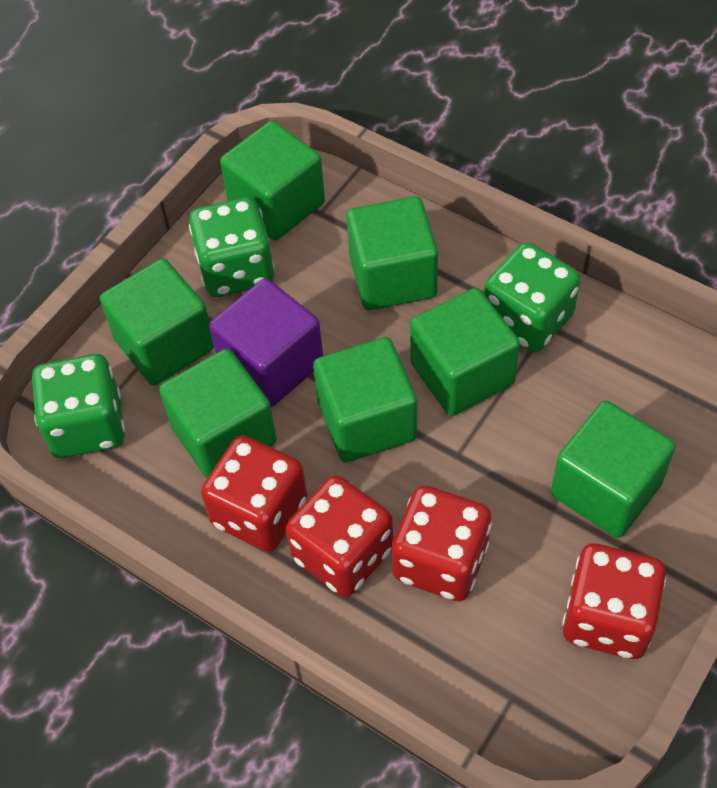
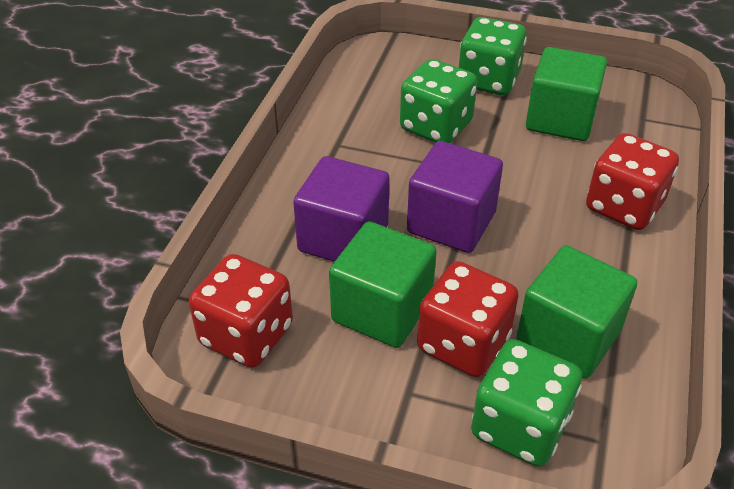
green cube: [100,258,214,385] [159,349,276,478] [220,121,325,240] [313,337,417,462] [347,196,438,310] [410,288,520,416] [551,401,676,538] = 7 -> [329,221,437,348] [516,245,637,379] [526,47,607,141] = 3
purple cube: [209,278,323,407] = 1 -> [293,156,390,262] [407,141,503,253] = 2
red dice: [201,435,307,552] [286,475,393,597] [392,485,492,601] [562,543,666,659] = 4 -> [189,254,293,368] [417,261,519,377] [586,133,679,230] = 3

